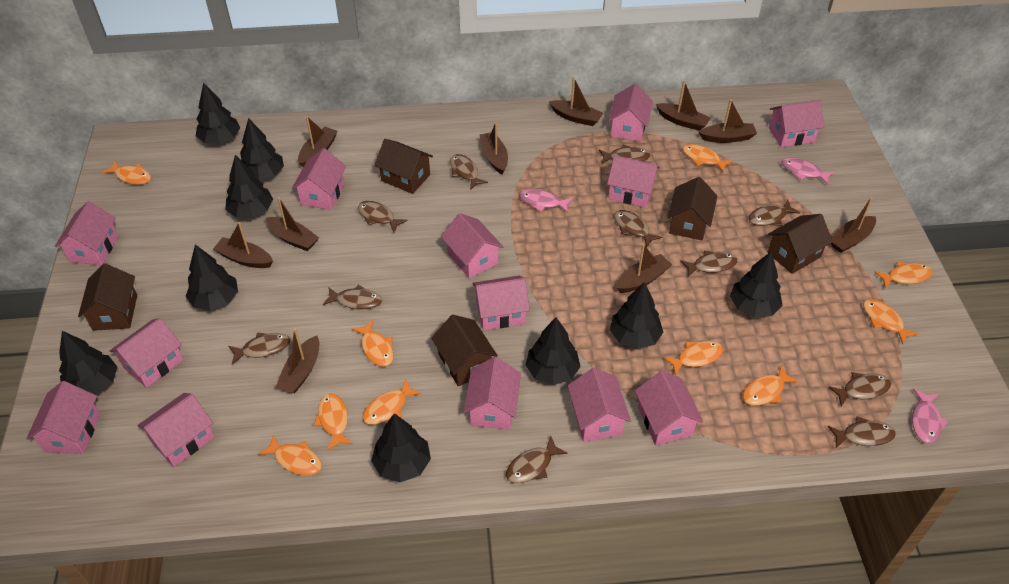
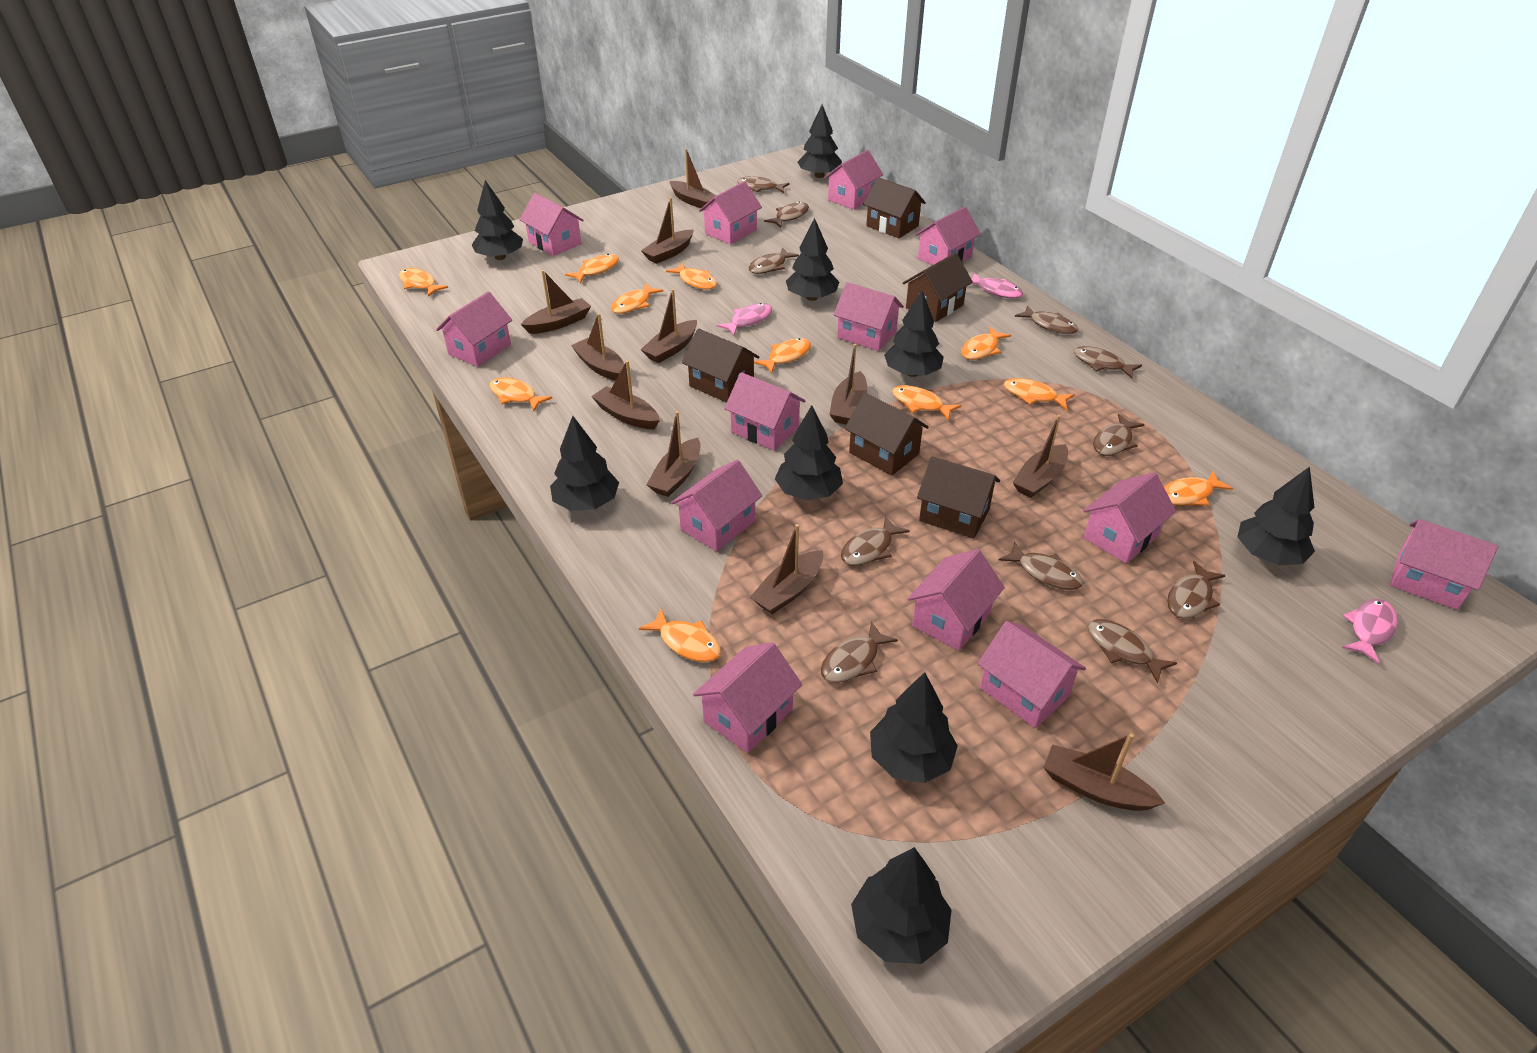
brown boat: [213,222,273,268] [266,197,319,251] [275,328,319,393] [298,116,337,167] [480,122,508,174] [549,77,603,126] [616,244,672,293] [656,80,711,131] [699,99,757,143] [831,197,876,253] = 10 -> [521,270,591,334] [571,313,625,381] [591,360,660,429] [641,198,694,264] [641,289,697,363] [646,411,701,497] [670,148,716,208] [750,524,823,614] [829,344,867,424] [1012,415,1068,498] [1043,733,1165,811] = 11
orange fish: [102,160,151,185] [258,434,322,476] [313,393,353,450] [352,320,394,367] [363,379,422,425] [663,341,723,376] [682,144,733,173] [743,365,799,406] [863,299,919,345] [874,262,933,288] = 10 -> [399,268,448,297] [490,377,552,412] [565,254,619,283] [611,283,663,314] [639,608,721,662] [666,263,717,290] [754,338,811,373] [892,385,961,421] [961,326,1011,360] [1004,378,1075,410] [1164,471,1233,506] = 11

